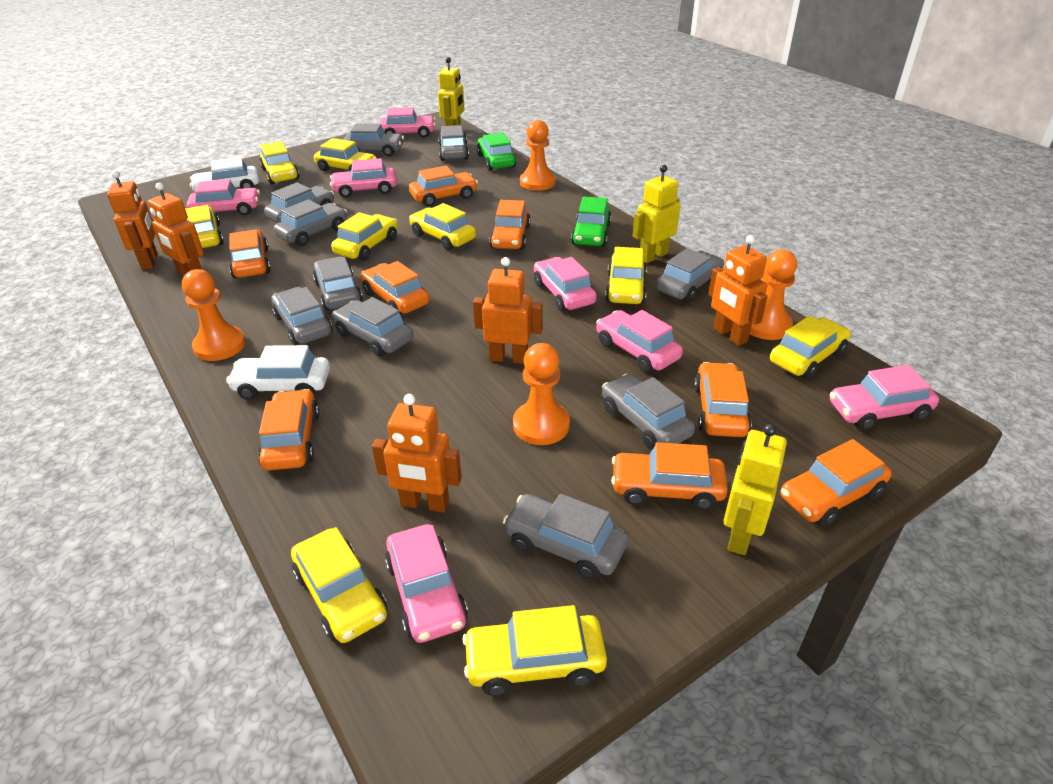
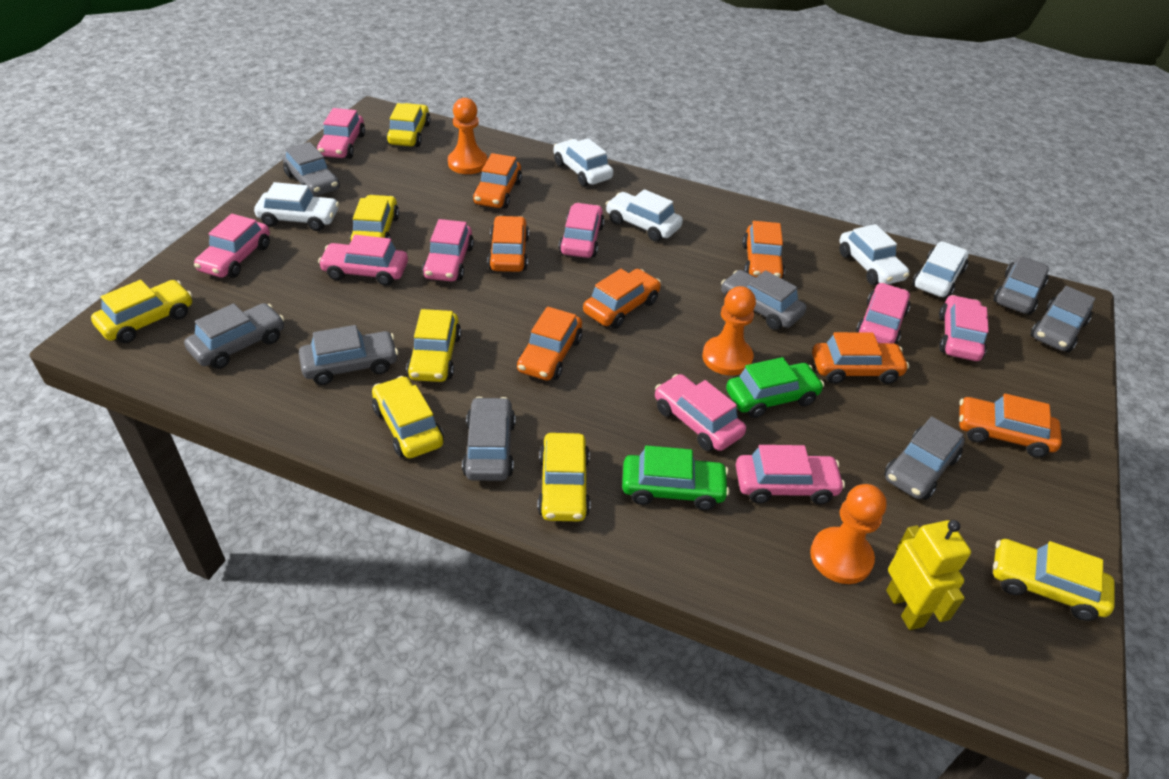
grey car: [264,182,334,223] [271,287,333,345] [274,199,347,246] [312,257,363,310] [332,297,413,357] [343,124,404,156] [438,125,469,161] [503,494,628,580] [602,374,695,450] [656,248,724,302] = 10 -> [184,303,284,369] [283,142,340,196] [299,325,398,385] [462,397,515,481] [721,270,807,330] [884,416,965,500] [993,256,1049,315] [1030,286,1096,352] = 8
orange car: [229,229,271,279] [258,389,320,470] [361,261,430,315] [409,166,478,206] [489,200,531,250] [611,442,728,510] [694,362,752,437] [781,439,892,526] = 8 -> [473,153,522,209] [487,216,529,272] [517,307,582,381] [583,269,661,329] [742,221,785,279] [812,332,909,384] [959,394,1062,458] = 7
orange pawn: [182,269,246,361] [513,343,570,445] [520,120,556,191] [750,249,797,340] = 4 -> [448,98,488,174] [702,286,756,376] [810,484,887,584] = 3
orange robot: [107,171,158,270] [148,183,204,276] [372,394,462,512] [473,257,542,364] [708,235,768,346] = 5 -> none = 0
pink car: [187,179,260,215] [330,158,397,198] [379,107,436,138] [385,524,468,643] [534,257,597,311] [596,310,683,372] [830,365,939,430] = 7 -> [194,214,270,278] [317,108,365,159] [318,235,408,286] [422,219,474,282] [559,203,605,258] [655,374,746,451] [736,445,845,504] [856,283,910,344] [939,295,989,361] = 9
white car: [190,157,259,192] [226,345,330,400] = 2 -> [254,182,339,231] [553,138,613,186] [606,189,683,241] [839,224,910,285] [912,241,969,298] = 5
yellow car: [185,205,224,248] [259,141,299,184] [291,527,387,643] [314,138,377,171] [331,212,398,261] [409,203,476,250] [462,605,607,696] [605,247,647,304] [770,316,851,379] = 9 -> [91,280,192,343] [349,195,399,242] [372,376,444,458] [386,103,431,147] [406,309,461,382] [537,433,590,521] [993,539,1114,621] = 7
yellow robot: [438,57,465,126] [633,165,680,263] [724,424,787,555] = 3 -> [886,520,971,630] = 1

